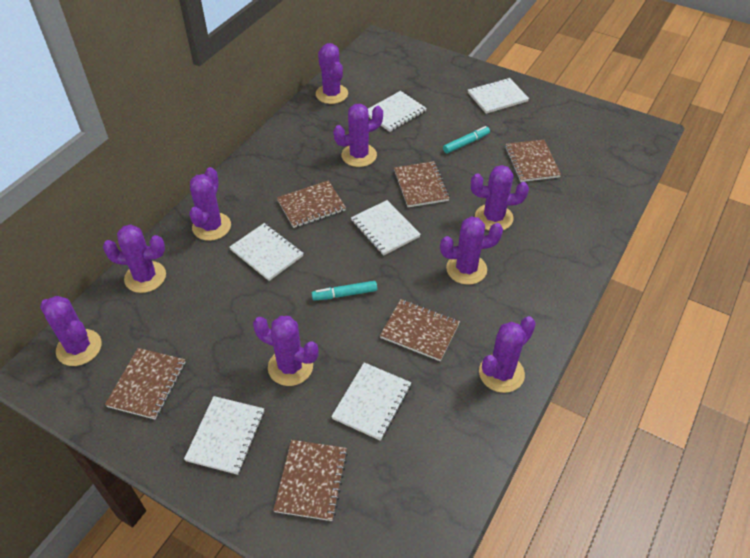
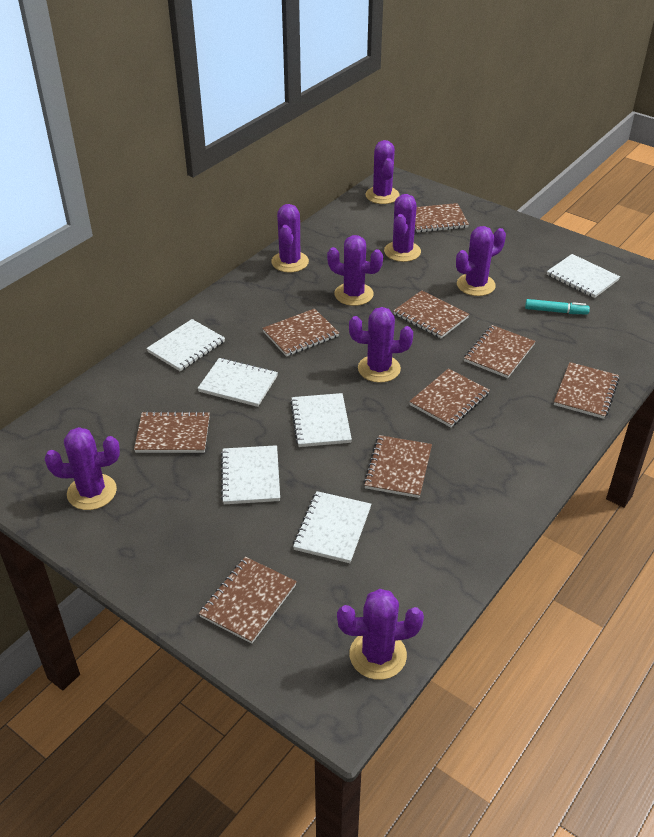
brown notebook: [105,348,185,419] [273,440,348,521] [277,181,346,228] [380,299,460,361] [394,161,450,207] [505,140,561,182] = 6 -> [134,411,210,453] [199,557,297,644] [262,308,339,357] [364,435,432,498] [393,290,469,338] [409,369,490,427] [415,203,469,232] [464,325,535,378] [554,362,619,419] = 9
purple cactus: [40,296,102,366] [103,224,166,293] [189,167,231,241] [253,316,319,386] [316,43,348,104] [333,104,383,167] [440,216,503,285] [471,165,529,230] [479,316,536,393] = 9 -> [45,427,120,510] [271,204,309,272] [327,235,383,306] [337,589,424,680] [349,307,413,383] [365,140,400,204] [384,194,421,262] [456,226,506,296] = 8
turquoise marker: [312,281,377,301] [443,126,490,154] = 2 -> [525,299,590,314] = 1

